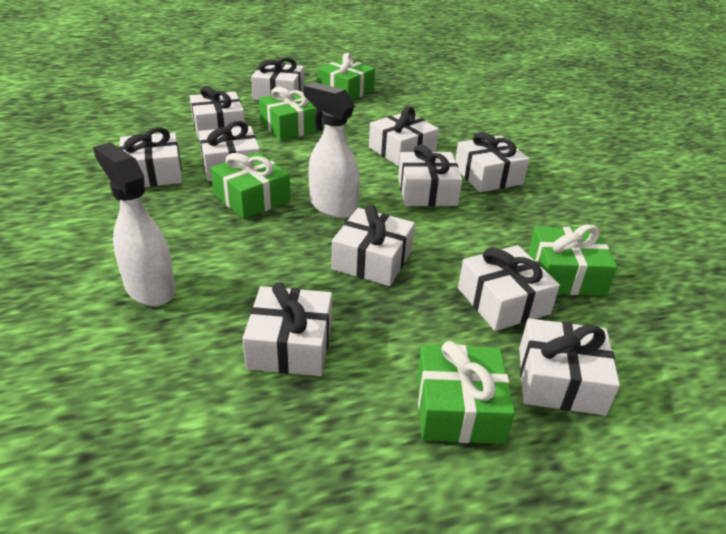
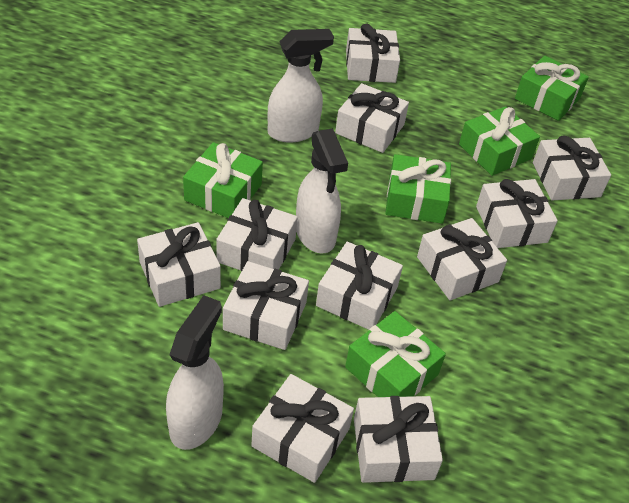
white spray bottle: [93,142,176,306] [304,82,360,218] = 2 -> [166,295,224,450] [268,29,334,142] [296,128,348,254] = 3

